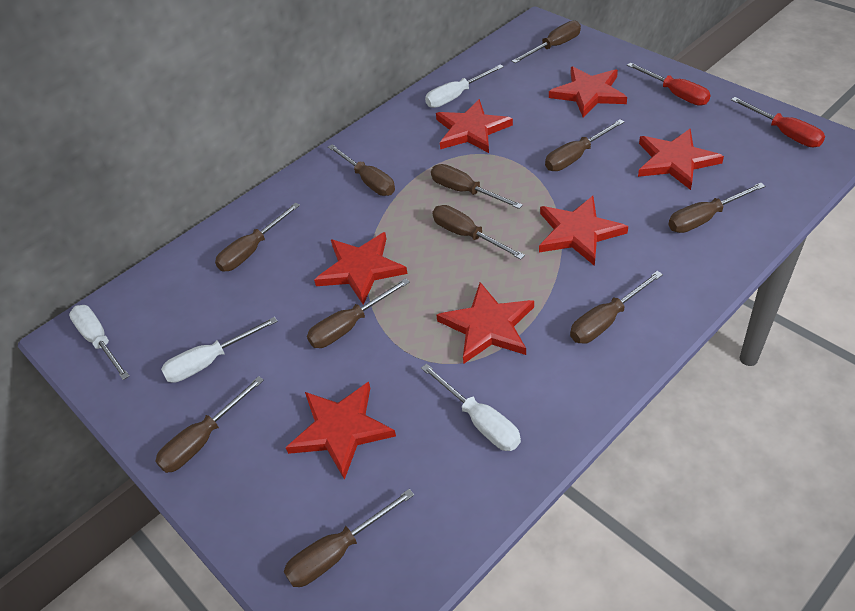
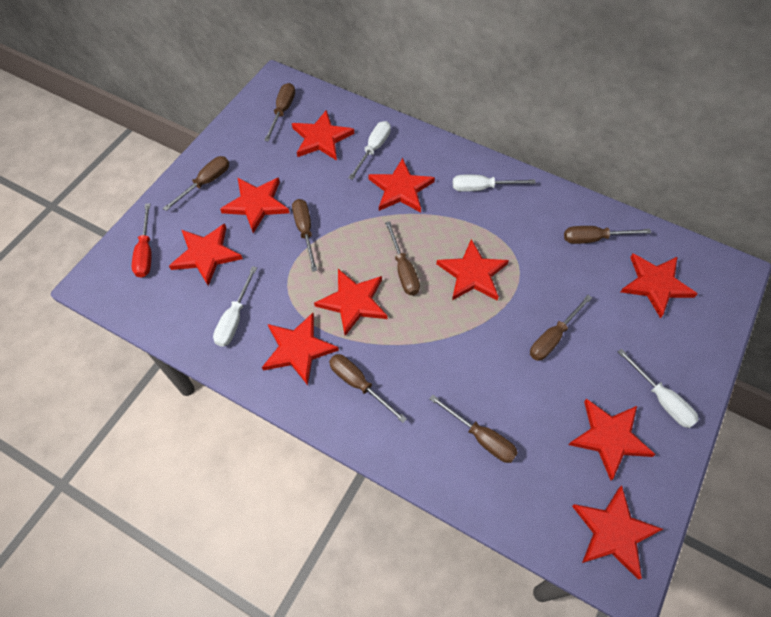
brown screwdriver: [155,376,264,473] [215,203,300,271] [284,489,414,587] [307,278,410,348] [328,144,395,196] [431,164,523,209] [432,205,525,260] [512,21,581,63] [545,119,624,171] [570,271,663,344] [668,183,765,233] = 11 -> [163,156,229,211] [264,83,295,142] [292,199,317,272] [329,354,407,423] [385,221,420,295] [429,395,518,463] [530,295,592,361] [564,226,651,244] = 8
red screwdriver: [627,62,711,106] [731,97,825,147] = 2 -> [132,203,151,278] = 1
red star: [286,382,396,480] [314,232,407,305] [436,99,513,153] [436,282,534,364] [539,196,628,266] [549,66,627,117] [638,129,724,190] = 7 -> [169,223,243,286] [220,178,290,233] [262,313,339,385] [292,110,354,161] [314,269,387,336] [368,158,435,213] [436,239,509,301] [568,399,656,480] [572,486,663,580] [621,254,697,318] = 10

